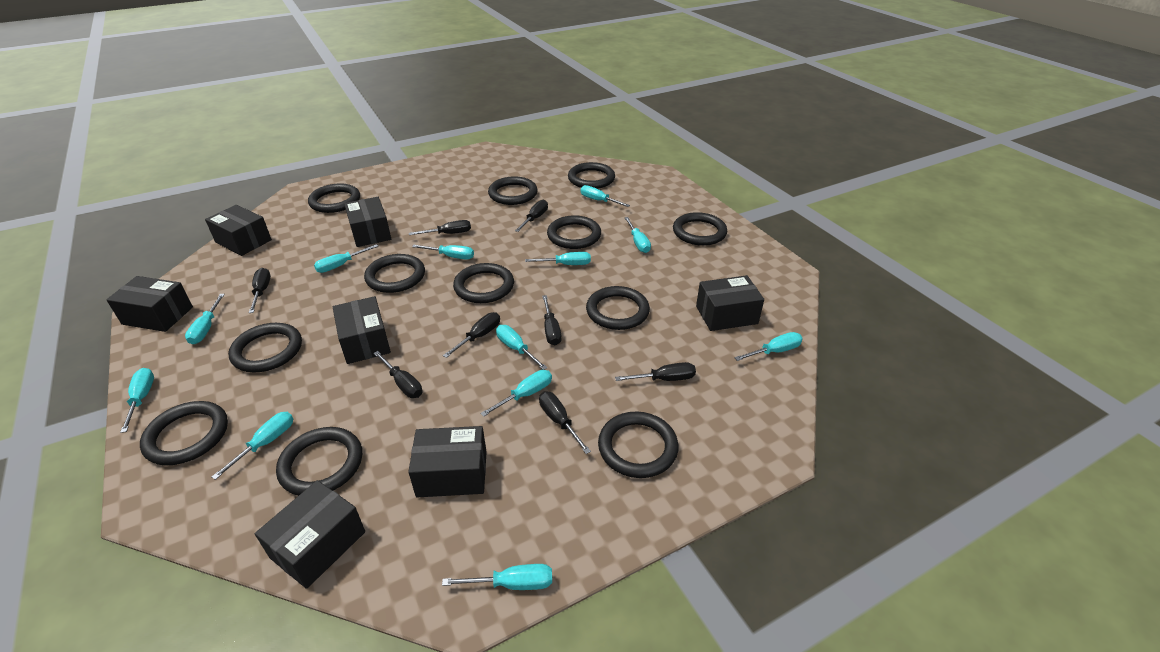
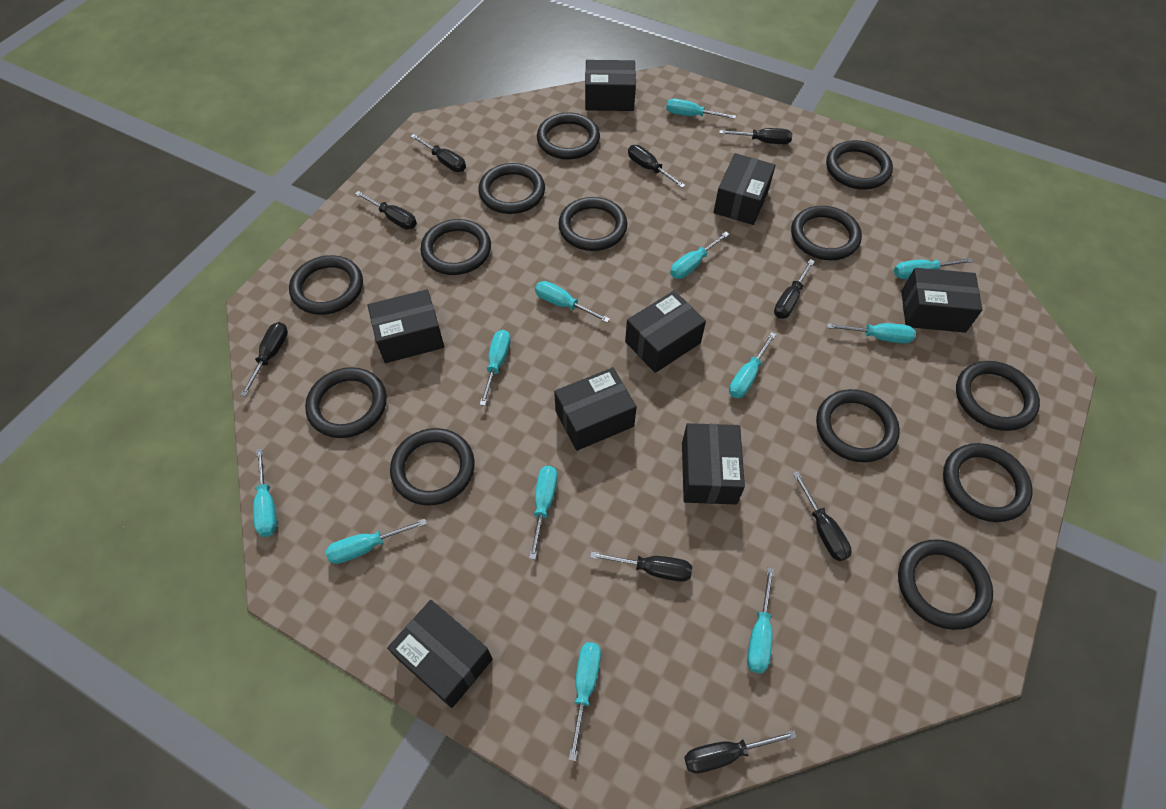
black box: [106,276,193,332] [205,205,272,256] [255,480,365,589] [333,296,391,364] [344,197,391,247] [408,426,487,497] [696,275,764,331] = 7 -> [367,289,444,363] [387,600,493,708] [554,367,637,451] [585,60,636,111] [625,291,706,373] [682,423,745,504] [713,153,776,225] [901,268,983,333] = 8
black ring: [140,401,228,466] [228,323,302,372] [276,427,362,496] [308,183,360,213] [364,254,425,293] [453,263,514,303] [488,176,538,205] [547,215,601,249] [568,162,615,189] [586,286,650,330] [598,412,678,478] [673,212,727,246] = 12 -> [289,255,363,315] [305,367,387,438] [390,428,475,505] [421,219,491,275] [478,163,545,214] [537,112,600,160] [558,197,627,251] [791,206,862,260] [816,389,900,462] [826,140,893,189] [898,539,993,630] [943,443,1033,522] [956,361,1040,431] = 13
black screwdriver: [249,268,271,313] [373,351,422,398] [409,220,471,235] [443,312,500,358] [515,200,548,232] [539,392,591,454] [542,295,562,345] [615,362,696,381] = 8 -> [240,322,288,397] [355,191,417,229] [410,134,466,172] [590,551,692,582] [628,145,686,188] [684,730,797,774] [719,128,792,144] [774,259,815,319] [793,472,852,561] = 9

